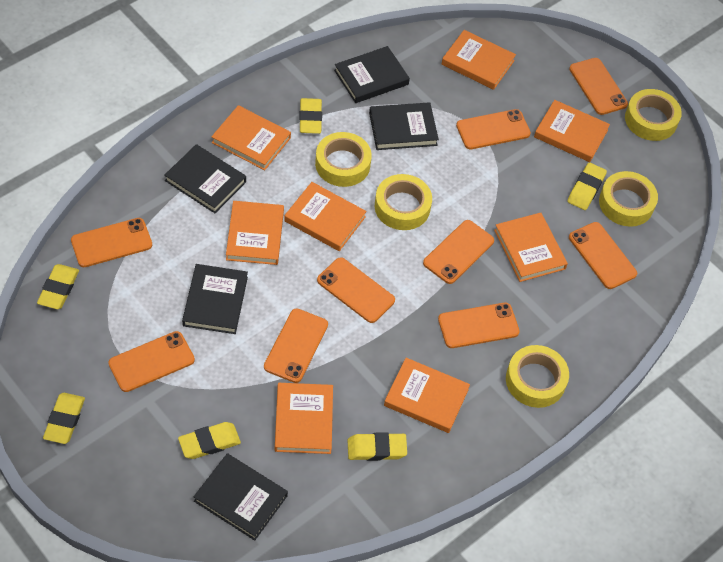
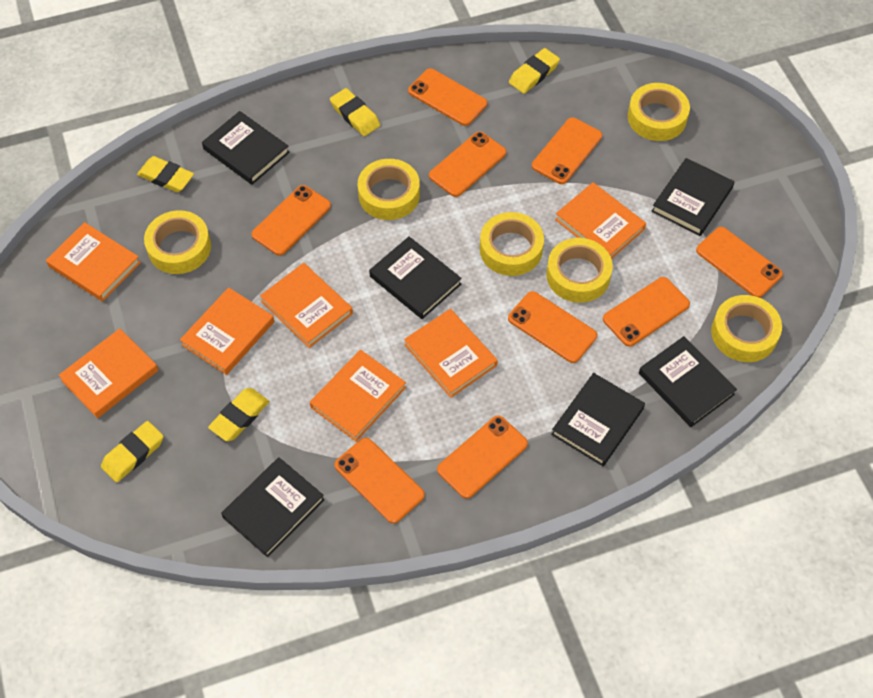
black book: [164,144,246,213] [182,264,248,334] [194,453,288,541] [334,46,410,103] [369,102,439,150] = 5 -> [202,111,290,185] [221,457,325,557] [369,236,462,319] [551,373,645,466] [639,336,737,427] [651,158,735,236] = 6
orange book: [212,105,291,170] [226,201,284,265] [275,383,333,454] [284,182,367,251] [384,358,470,433] [442,30,516,90] [494,213,568,282] [534,100,610,162] = 8 -> [46,222,141,302] [58,328,158,418] [180,287,274,375] [260,263,353,348] [310,350,406,442] [404,309,498,398] [555,182,646,259] = 7
yellow eraser: [37,264,79,309] [43,393,85,444] [178,422,241,459] [299,98,322,134] [347,432,407,461] [567,162,607,210] = 6 -> [101,421,164,482] [137,156,194,192] [208,388,269,441] [330,88,380,136] [509,48,560,94] = 5
yellow tape: [315,132,372,187] [375,174,432,230] [506,345,569,408] [599,171,658,227] [625,89,682,141] = 5 -> [144,210,211,274] [358,159,420,220] [480,212,544,276] [546,238,613,303] [628,83,690,141] [711,295,782,362] = 6

